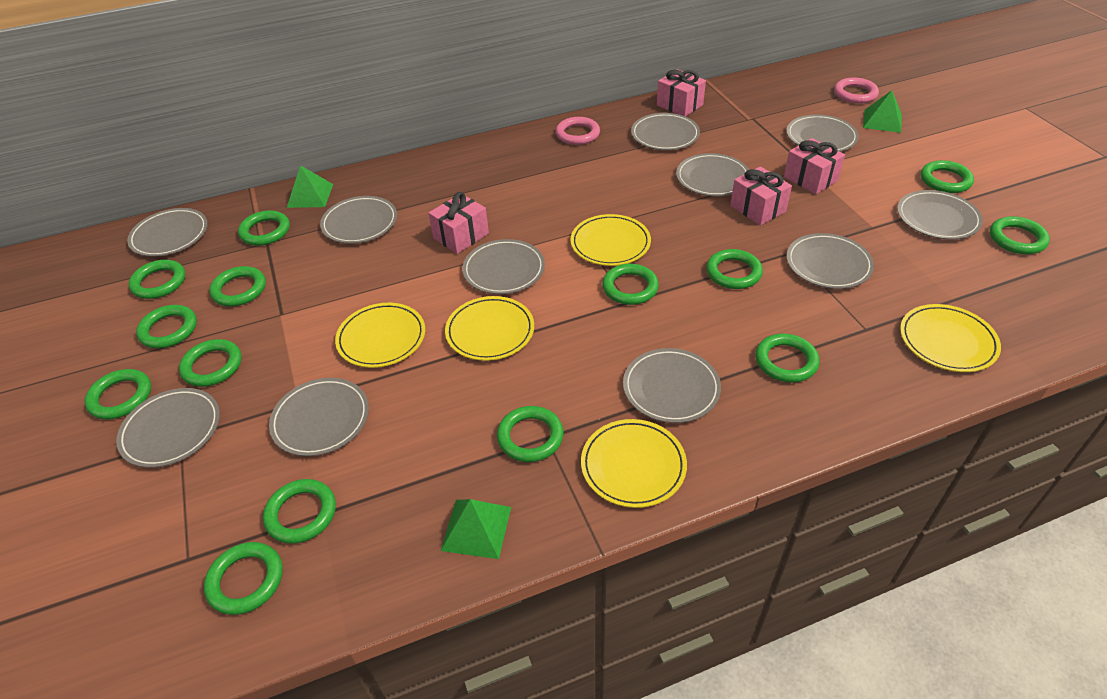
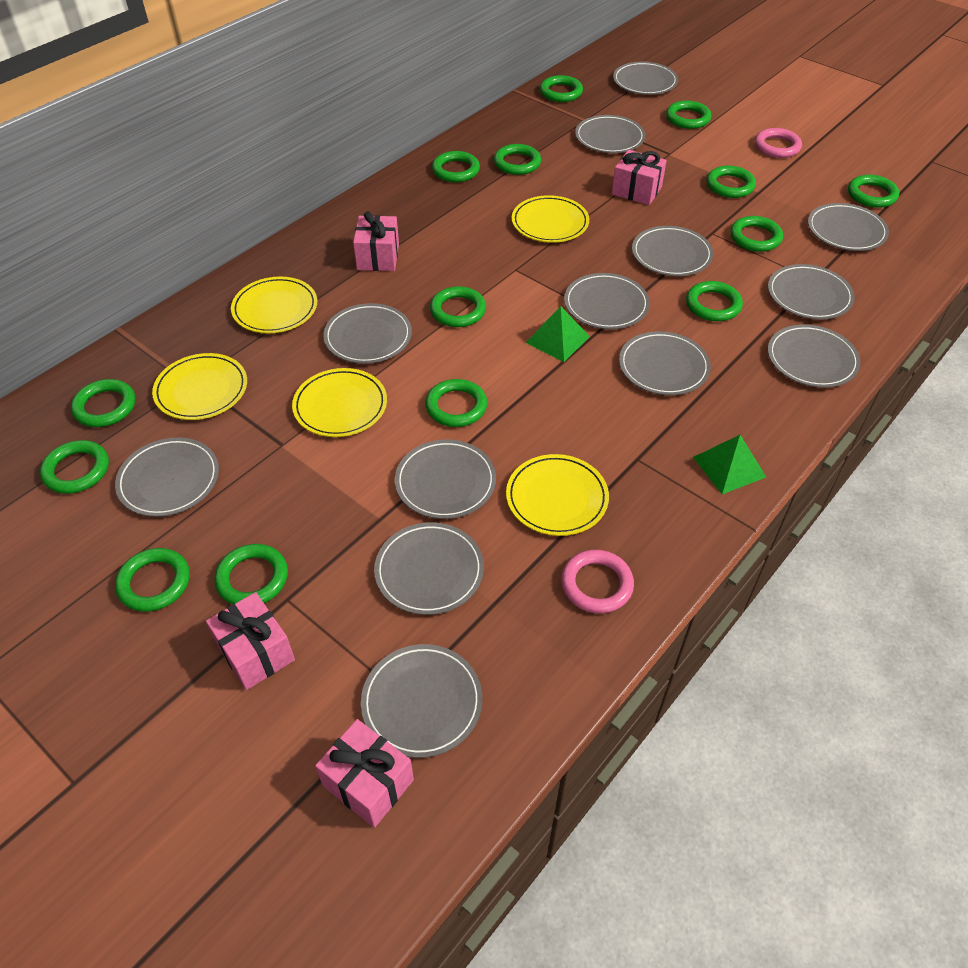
green pyramid: [287,165,333,208] [441,499,511,559] [863,90,902,133] = 3 -> [526,306,590,362] [693,435,766,494] = 2
grey plate: [116,388,220,468] [127,208,208,257] [269,378,369,456] [320,196,397,244] [462,239,545,294] [623,348,721,423] [631,113,700,150] [676,153,749,196] [786,114,859,152] [787,233,874,289] [897,190,983,239] = 11 -> [115,437,219,517] [323,303,412,364] [361,644,482,758] [374,522,484,615] [395,440,496,519] [564,273,650,329] [575,115,645,153] [613,62,678,95] [619,331,711,395] [632,226,713,276] [768,264,855,320] [768,324,860,388] [808,203,889,251] = 13

